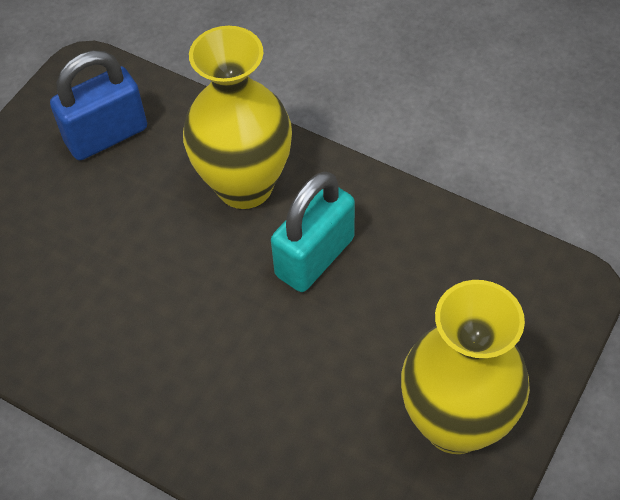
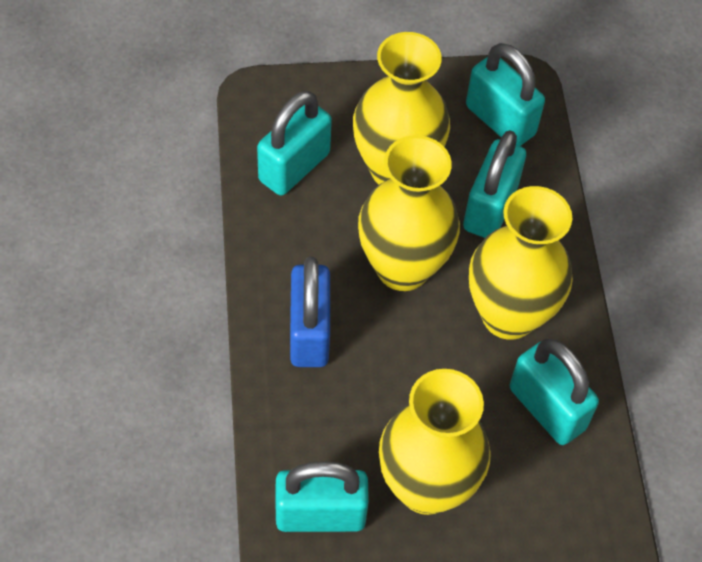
turquoise padlock: [271,172,355,292] = 1 -> [257,91,332,196] [275,461,369,532] [463,130,526,238] [466,43,545,146] [510,339,599,445] = 5
yellow vase: [183,26,292,209] [401,280,530,454] = 2 -> [353,32,450,184] [358,135,460,291] [379,369,491,515] [469,186,573,340] = 4

